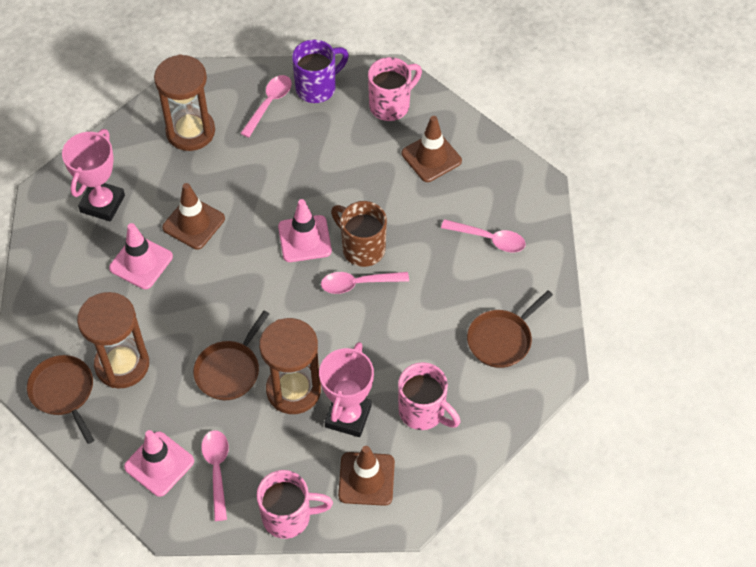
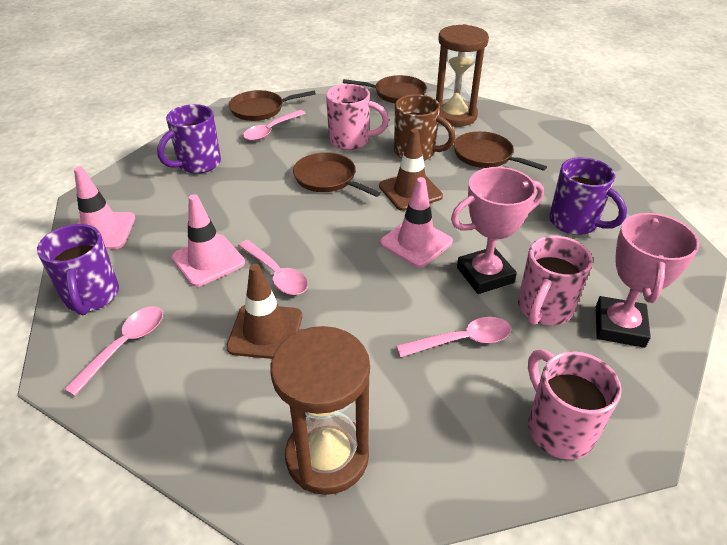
brown hourglass: [77,292,149,389] [154,54,215,151] [259,318,321,414] = 3 -> [271,326,370,495] [436,24,489,127] = 2
brown pan: [27,355,94,444] [193,311,269,400] [467,290,553,368] = 3 -> [229,90,316,121] [293,152,381,197] [343,75,427,103] [454,131,547,171] = 4
brown traffic cone: [162,183,225,250] [338,446,395,506] [402,116,462,182] = 3 -> [226,264,302,359] [379,129,443,211] = 2
purple mug: [292,40,349,103] = 1 -> [37,224,119,315] [157,104,221,174] [549,157,627,235] = 3

